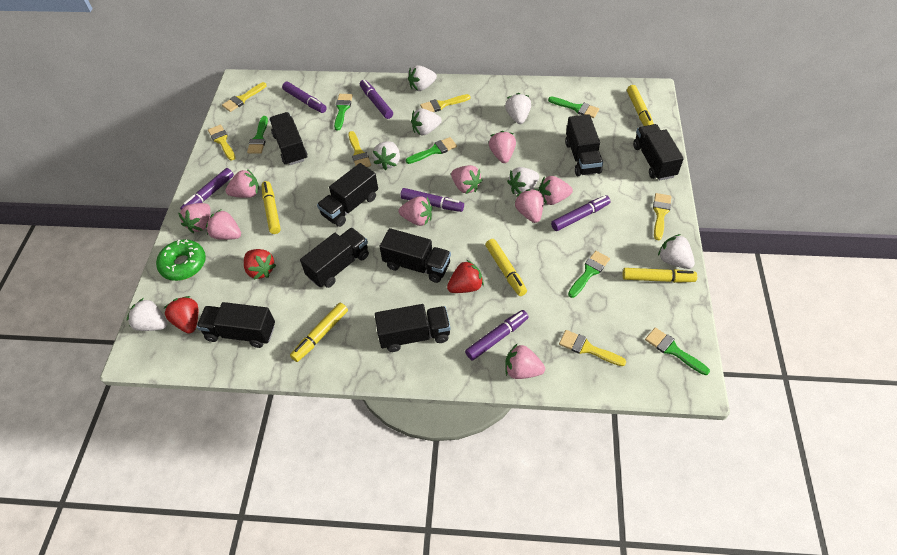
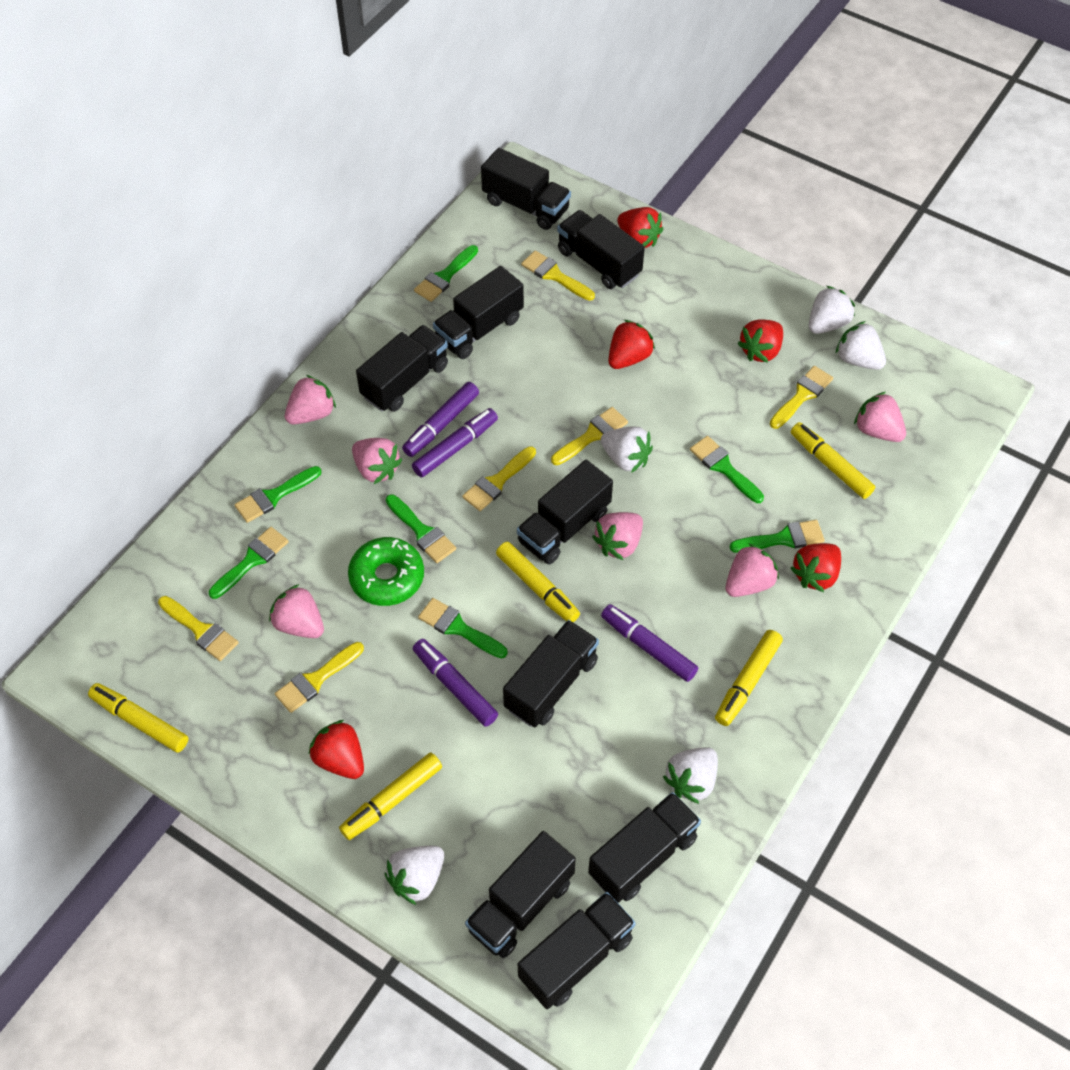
black truck: [197,302,275,348] [269,112,308,165] [300,228,369,288] [317,163,378,227] [375,304,450,352] [380,228,451,283] [565,114,603,176] [633,124,684,181] = 8 -> [356,325,448,412] [433,266,524,359] [465,831,576,958] [481,148,571,230] [503,620,599,728] [517,460,613,565] [518,892,636,1009] [557,210,645,289] [588,792,701,903] = 9
green brush: [247,116,268,154] [334,94,353,131] [406,137,457,164] [548,97,599,118] [568,251,610,298] [645,327,710,375] = 6 -> [209,527,289,599] [235,466,322,523] [386,494,456,563] [414,245,478,302] [418,598,508,659] [690,436,764,503] [730,520,825,553] = 7
pink strawberry: [178,203,210,233] [206,210,241,240] [225,169,259,198] [399,196,432,226] [451,165,482,194] [489,131,516,163] [505,343,545,379] [514,189,544,223] [539,176,573,205] = 9 -> [269,584,324,638] [285,375,336,424] [352,438,402,484] [592,512,643,560] [725,543,779,597] [854,392,906,442] = 6
purple marker: [180,168,234,209] [282,82,327,113] [360,80,393,119] [400,188,464,212] [465,310,528,360] [551,195,611,231] = 6 -> [402,382,479,457] [412,408,498,478] [413,639,498,727] [601,604,698,682] = 4
red strawberry: [164,296,198,334] [244,249,276,280] [447,260,484,293] = 3 -> [309,720,364,779] [608,320,655,369] [617,207,663,248] [737,319,783,363] [790,543,841,592] = 5
white strawberry: [127,298,167,331] [373,141,400,170] [408,65,437,91] [411,108,442,136] [505,93,531,124] [507,167,539,194] [658,234,695,269] = 7 -> [385,846,444,905] [601,426,653,473] [663,747,718,804] [809,286,855,334] [835,321,886,370] = 5

